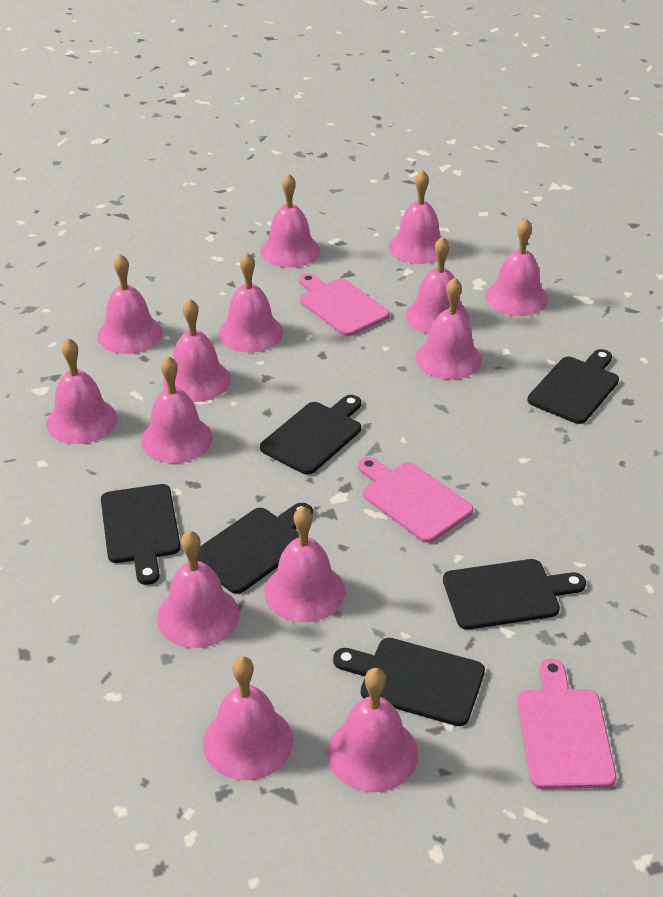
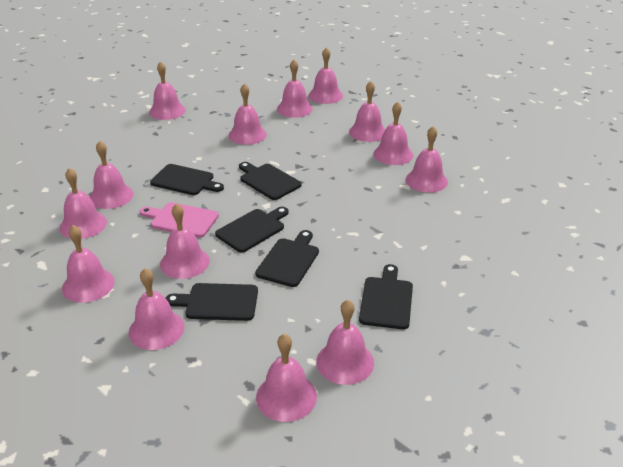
pink cutting board: [299,273,390,336] [358,457,473,543] [517,659,616,789] = 3 -> [140,202,219,238] = 1

